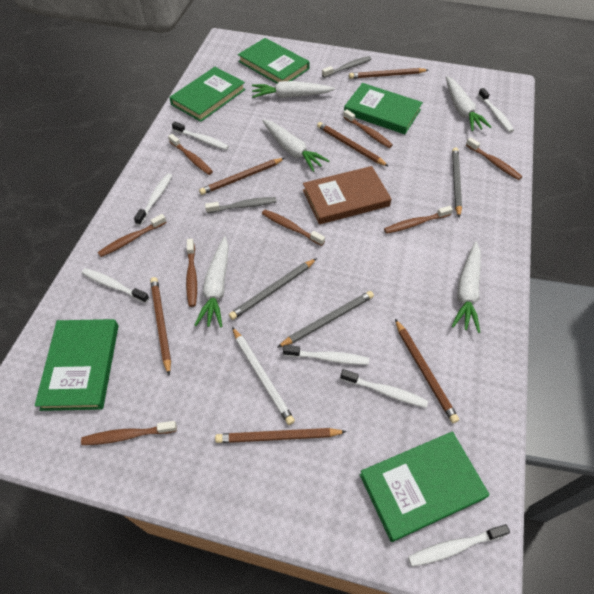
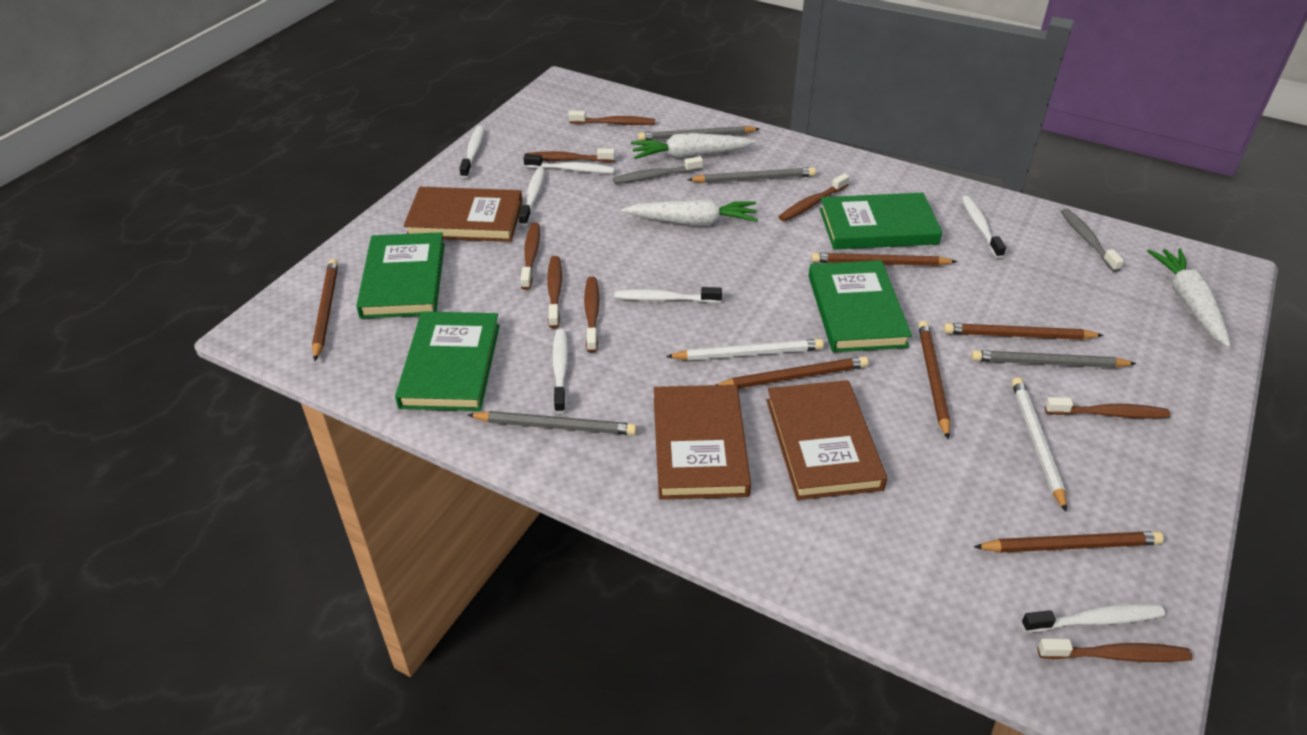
brown book: [303,166,391,224] = 1 -> [403,187,523,242] [654,385,751,500] [766,380,887,500] = 3
green book: [35,319,119,411] [169,67,245,122] [238,38,310,84] [344,83,423,134] [360,431,490,542] = 5 -> [356,232,445,319] [395,311,500,411] [808,260,912,352] [820,193,942,249] = 4
grey pencil: [229,258,317,320] [277,291,374,348] [452,147,462,218] = 3 -> [468,411,637,435] [638,126,759,141] [687,167,816,183] [971,350,1137,368] = 4
white carrot: [195,236,229,327] [252,81,335,98] [262,119,329,172] [446,76,491,131] [452,242,481,333] = 5 -> [621,199,758,225] [631,133,756,159] [1147,248,1231,347] = 3
white pencil: [232,327,295,425] = 1 -> [666,339,824,360] [1012,377,1067,512] = 2

